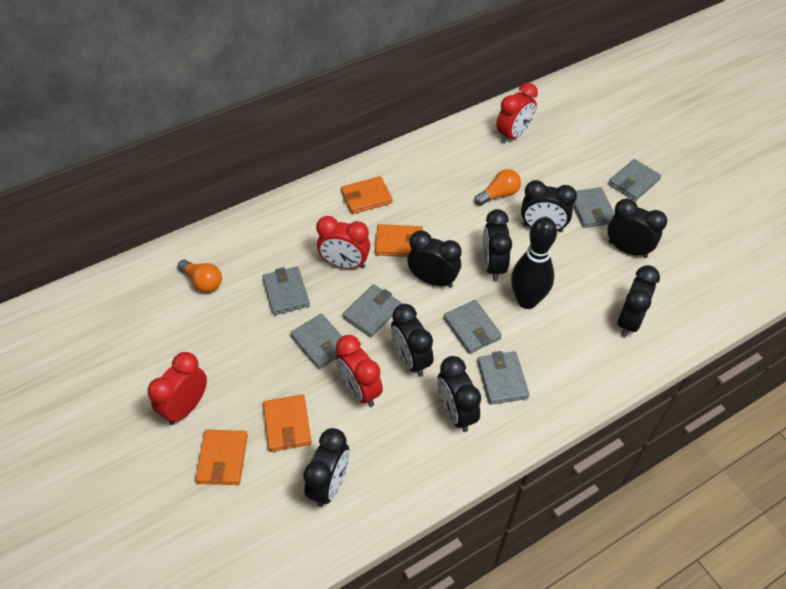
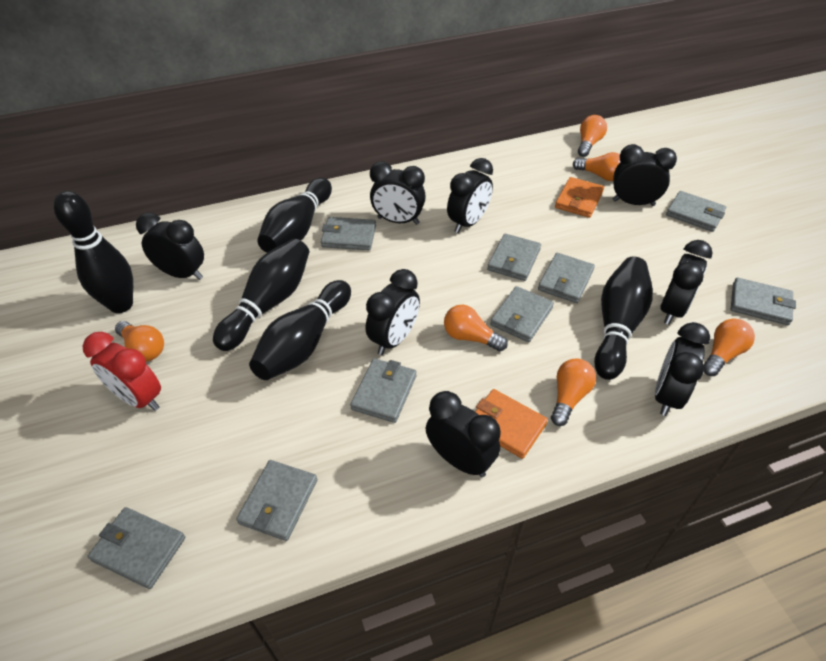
black bowling pin: [511,217,557,309] = 1 -> [54,191,133,313] [213,239,309,351] [249,280,351,380] [257,178,332,253] [594,257,653,380] = 5
grey wallet: [262,266,310,315] [290,314,342,369] [342,284,402,337] [444,300,502,354] [477,351,529,405] [573,187,615,228] [608,159,661,201] = 7 -> [88,507,185,589] [236,460,318,541] [321,217,376,250] [350,358,416,423] [487,234,541,281] [490,286,554,342] [538,253,595,303] [666,191,726,232] [731,278,796,325] = 9
orange light bulb: [177,260,222,292] [475,169,521,206] = 2 -> [115,321,164,362] [444,304,508,351] [551,358,596,426] [573,152,620,181] [578,115,607,157] [704,319,755,376] = 6
orange wallet: [195,430,248,485] [263,394,312,452] [341,176,393,214] [375,224,423,257] = 4 -> [475,389,548,459] [555,177,604,218] = 2
red clock: [148,352,207,425] [316,216,370,269] [336,335,383,407] [496,83,538,144] = 4 -> [83,332,161,411] = 1

